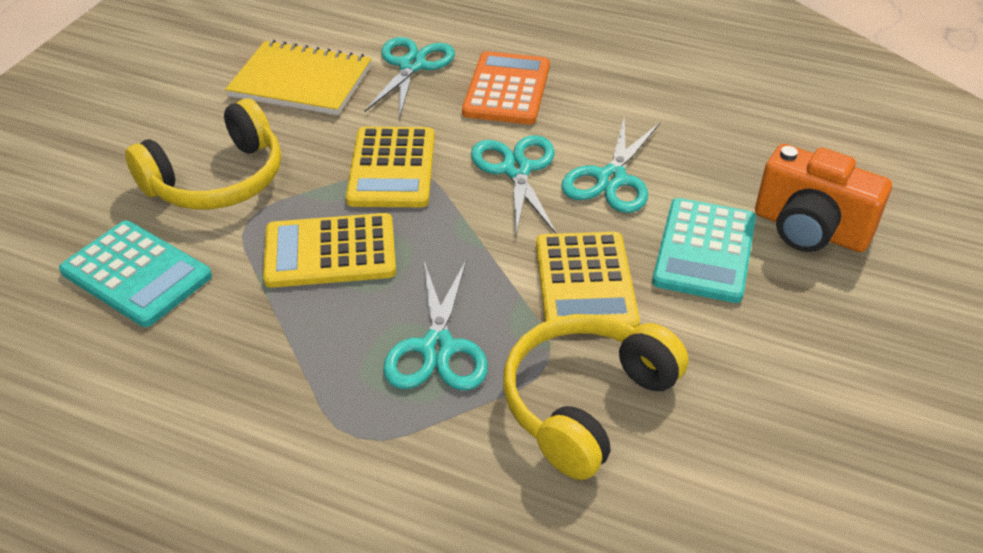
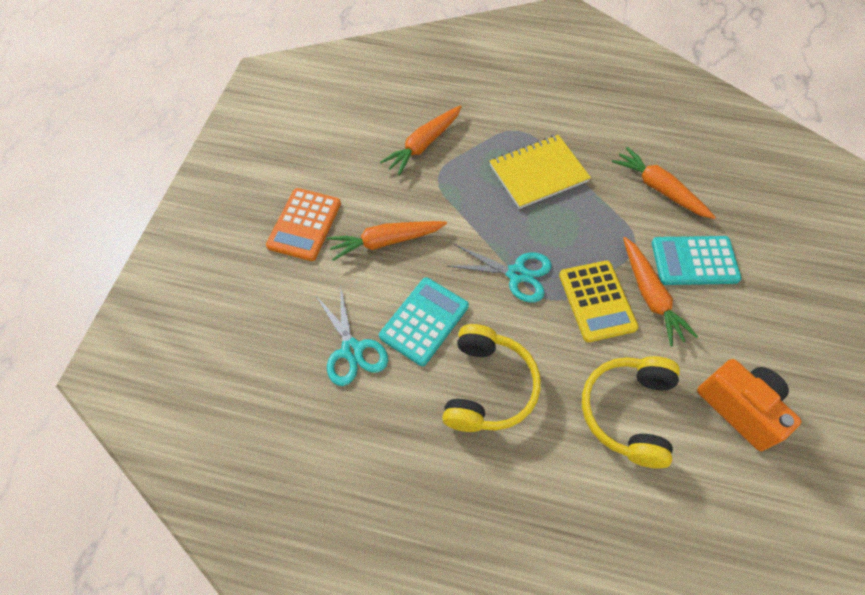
orange carrot: none = 0 -> [327,221,447,261] [380,105,462,176] [612,147,716,219] [623,237,698,346] = 4
turquoise scissors: [364,37,455,119] [383,259,488,390] [471,135,557,234] [561,115,660,213] = 4 -> [316,285,388,386] [447,244,552,302] = 2
yellow calculator: [263,213,396,288] [346,127,435,207] [536,232,640,334] = 3 -> [559,261,639,342] = 1

